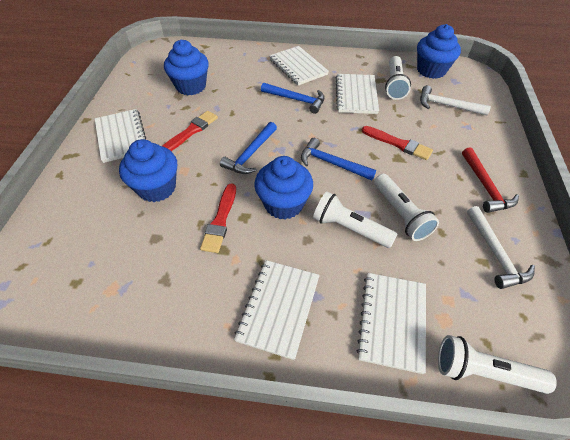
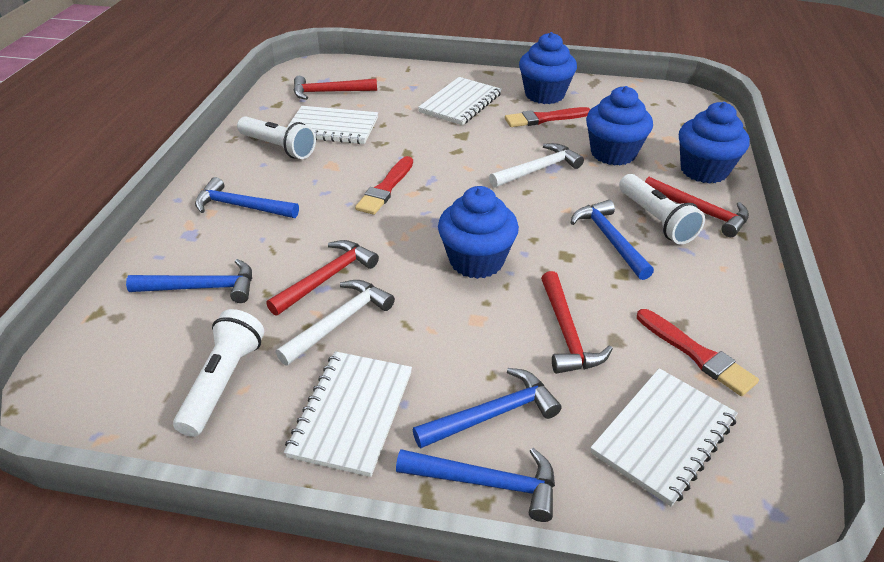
blue hammer: [220,122,277,174] [261,83,325,114] [301,138,376,181] = 3 -> [126,259,252,303] [195,177,299,218] [396,448,555,522] [413,368,562,449] [570,200,654,280] = 5
red hammer: [462,147,519,213] = 1 -> [266,240,379,316] [293,76,377,100] [541,271,613,374] [645,177,749,237] = 4
white flashlight: [313,191,397,248] [374,174,439,241] [385,56,411,100] [438,335,557,394] = 4 -> [173,309,265,437] [237,116,316,159] [619,174,705,245] = 3
white notebook: [95,109,146,163] [234,260,320,360] [269,46,329,85] [336,74,379,114] [356,273,426,374] = 5 -> [284,351,412,477] [287,106,378,144] [418,77,502,125] [590,368,738,507] = 4

